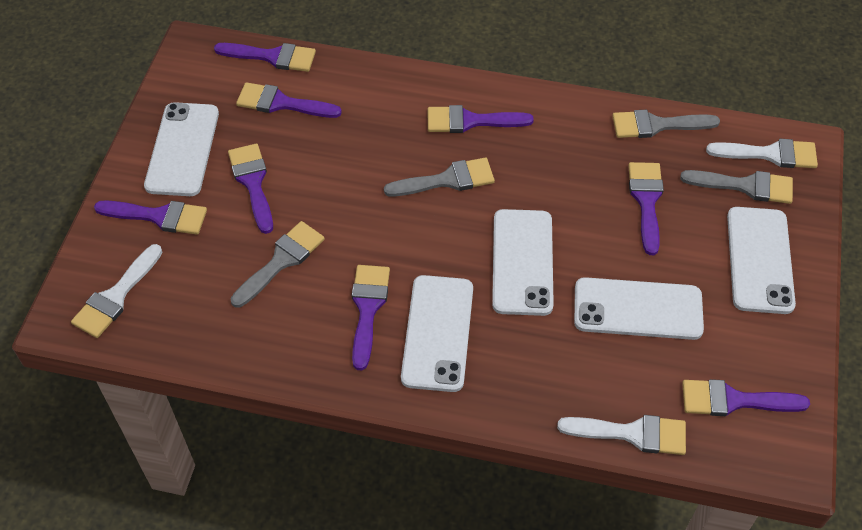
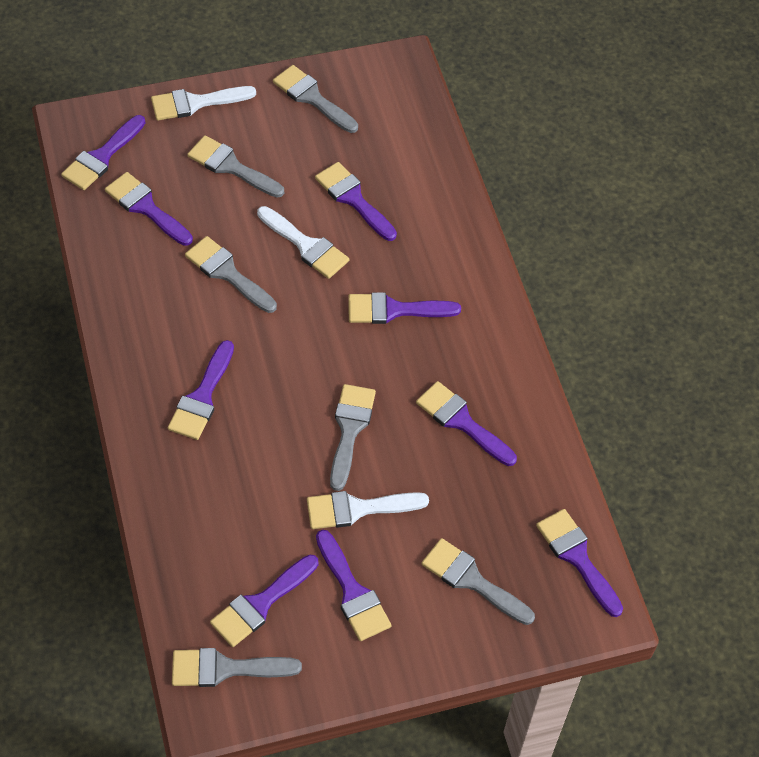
grey brush: [231,221,325,307] [384,157,495,197] [612,110,720,138] [680,170,793,204] = 4 -> [172,648,302,687] [185,236,277,313] [187,135,284,198] [273,65,358,133] [330,384,376,491] [422,538,535,625] = 6
purple brush: [94,200,207,235] [214,43,316,72] [228,143,273,234] [236,82,342,118] [352,265,390,370] [428,105,534,133] [628,162,664,255] [682,379,810,416] = 8 -> [61,115,145,190] [105,172,193,246] [168,340,234,440] [210,555,318,647] [315,162,397,241] [316,530,391,641] [348,292,461,324] [416,381,517,466] [536,509,623,617] = 9
white phone: [144,102,219,196] [401,275,473,392] [492,209,554,316] [574,277,704,340] [727,207,796,314] = 5 -> none = 0

